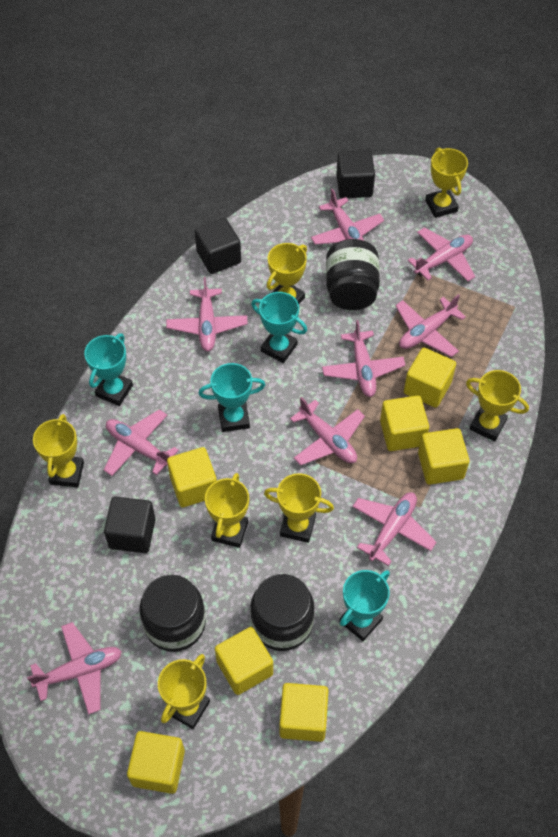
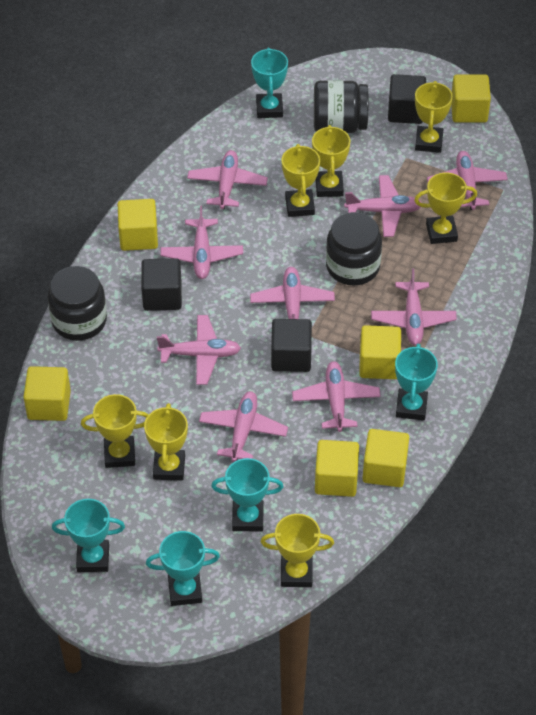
turquoise trophy: [84,333,133,406] [198,363,265,432] [251,292,307,363] [339,570,390,641] = 4 -> [52,499,125,572] [146,531,220,606] [211,458,284,531] [251,48,288,118] [395,344,438,420] = 5
yellow cube: [127,731,185,794] [167,447,217,507] [215,627,273,695] [280,683,329,742] [380,396,429,451] [404,348,456,408] [418,428,470,485] = 7 -> [23,366,71,421] [118,199,158,251] [315,440,359,497] [359,325,401,379] [362,429,409,487] [451,74,491,123] = 6

